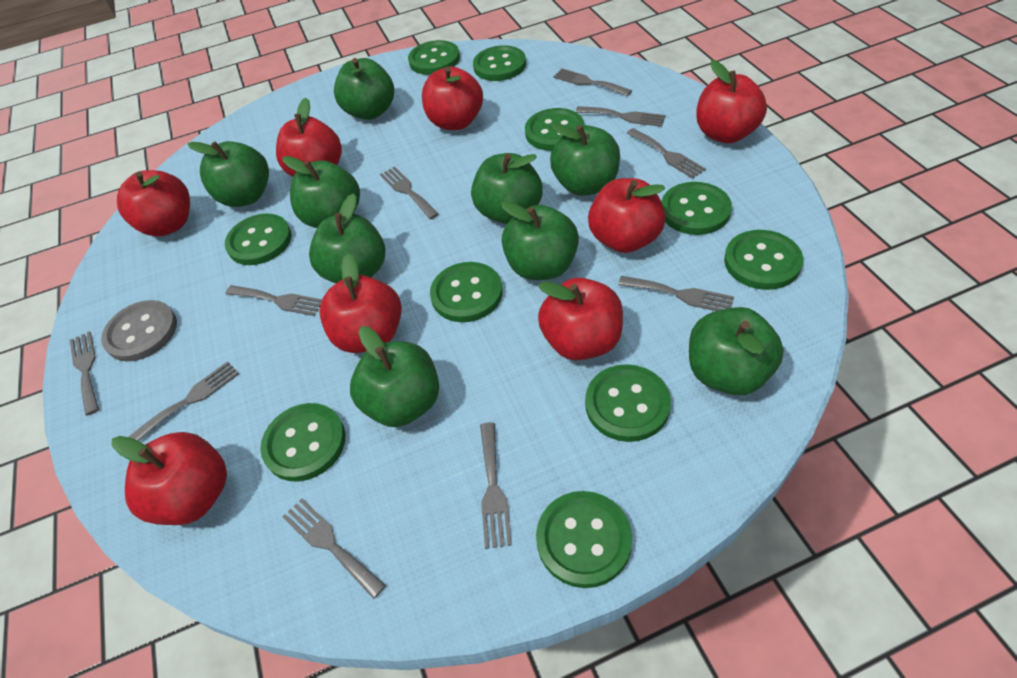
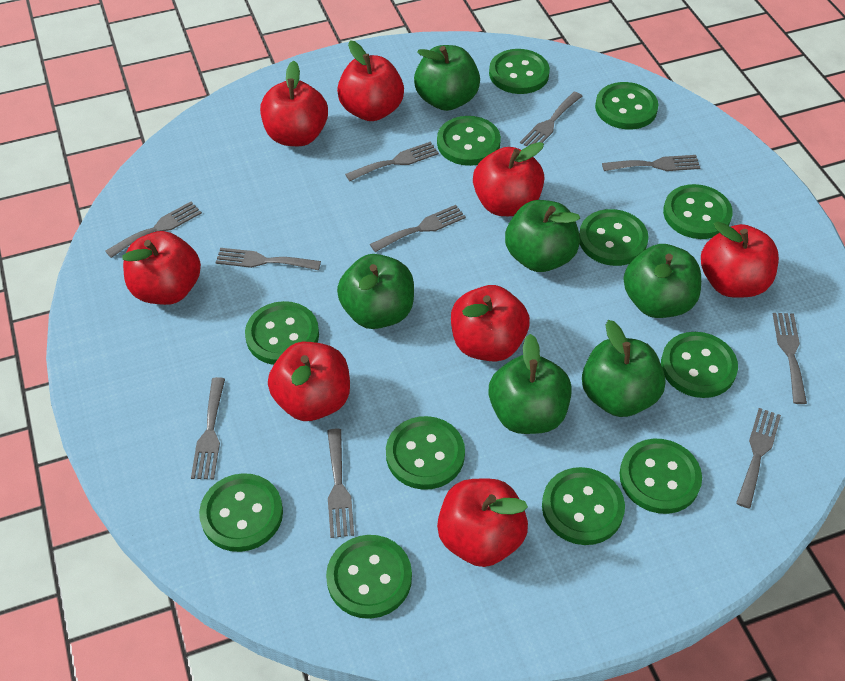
green apple: [187,141,269,207] [282,156,360,228] [309,193,385,283] [334,58,394,120] [350,326,439,427] [471,153,543,224] [501,201,579,280] [550,123,620,196] [689,307,784,395] = 9 -> [337,254,414,329] [414,45,480,111] [489,334,572,434] [505,200,580,272] [582,320,665,417] [624,244,701,318] = 6
green button: [225,214,292,265] [260,403,346,482] [408,40,460,75] [430,262,503,322] [473,45,526,81] [525,108,585,151] [536,491,632,588] [585,364,671,442] [661,182,732,235] [724,230,803,290] = 10 -> [199,473,283,552] [245,301,319,365] [326,535,412,619] [386,416,465,490] [437,116,501,166] [489,49,550,94] [542,467,625,545] [579,209,649,266] [595,82,658,129] [620,439,702,514] [661,332,738,398] [663,184,733,239] = 12
grey button: [101,300,177,362] = 1 -> none = 0

